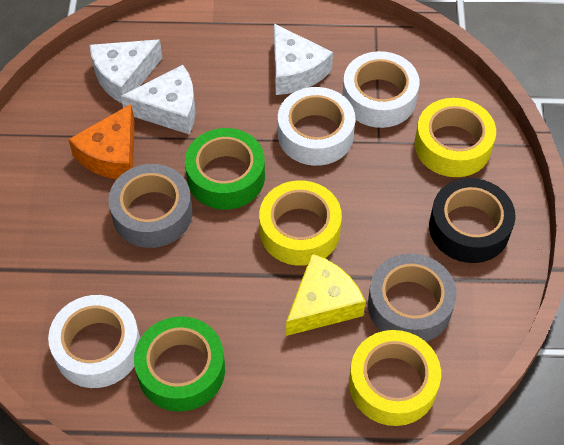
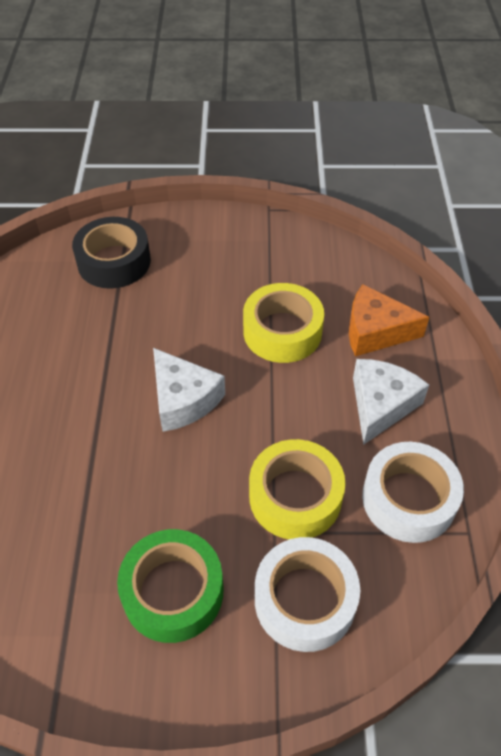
green tape: [134,316,225,412] [185,128,265,210] = 2 -> [117,529,223,643] = 1
grey tape: [108,164,193,248] [368,253,457,342] = 2 -> none = 0
white cheese: [90,39,163,103] [121,65,195,134] [274,24,333,95] = 3 -> [153,348,225,432] [353,359,429,445] = 2
white tape: [48,295,140,388] [278,87,355,166] [342,51,419,128] = 3 -> [255,537,360,652] [362,442,464,543] = 2
yellow cheese: [286,254,366,336] = 1 -> none = 0
yellow tape: [259,180,342,266] [349,330,441,426] [415,98,496,177] = 3 -> [243,283,324,363] [249,439,345,539] = 2

